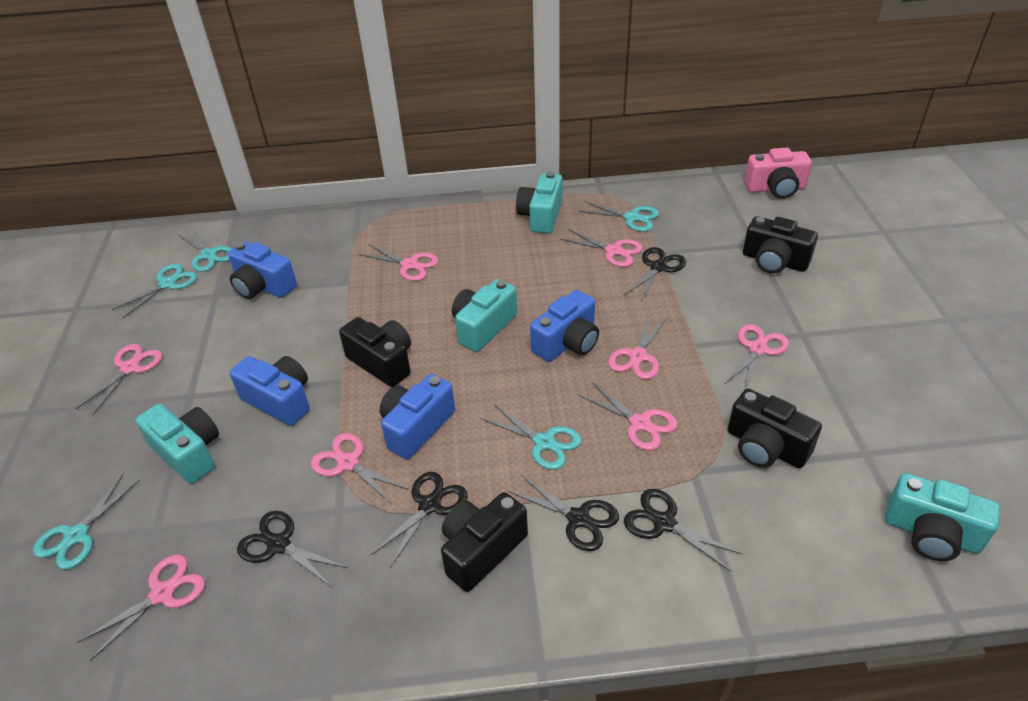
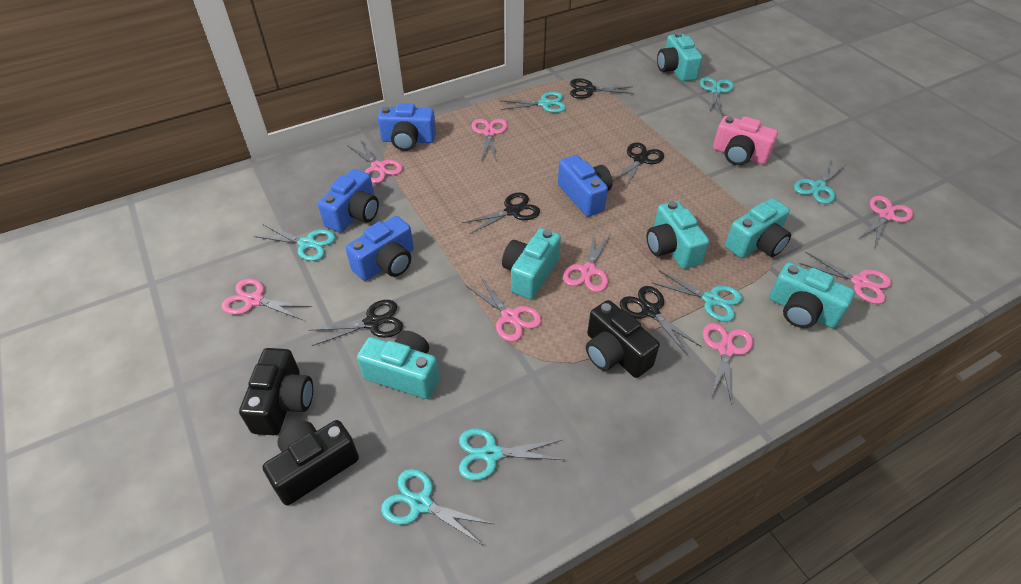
black camera: [339,317,411,387] [441,492,528,592] [728,389,822,468] [743,216,818,274] = 4 -> [239,348,313,435] [263,420,359,505] [586,300,660,378] = 3
turquoise camera: [135,403,219,484] [452,279,517,352] [516,172,563,234] [885,473,1000,561] = 4 -> [357,331,439,399] [502,228,561,299] [647,201,709,269] [657,32,702,82] [725,198,791,258] [769,262,855,328] = 6
turquoise scissors: [33,474,140,570] [112,263,197,318] [177,227,232,272] [481,404,582,470] [579,201,659,232] = 5 -> [254,224,336,261] [381,469,494,546] [459,428,564,480] [501,92,566,113] [652,270,743,322] [700,77,734,116] [794,159,847,204] = 7

